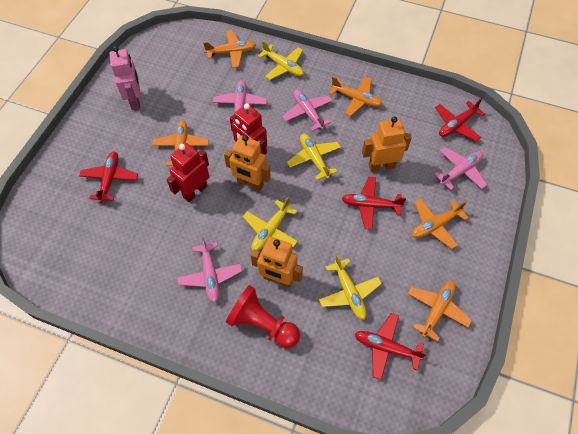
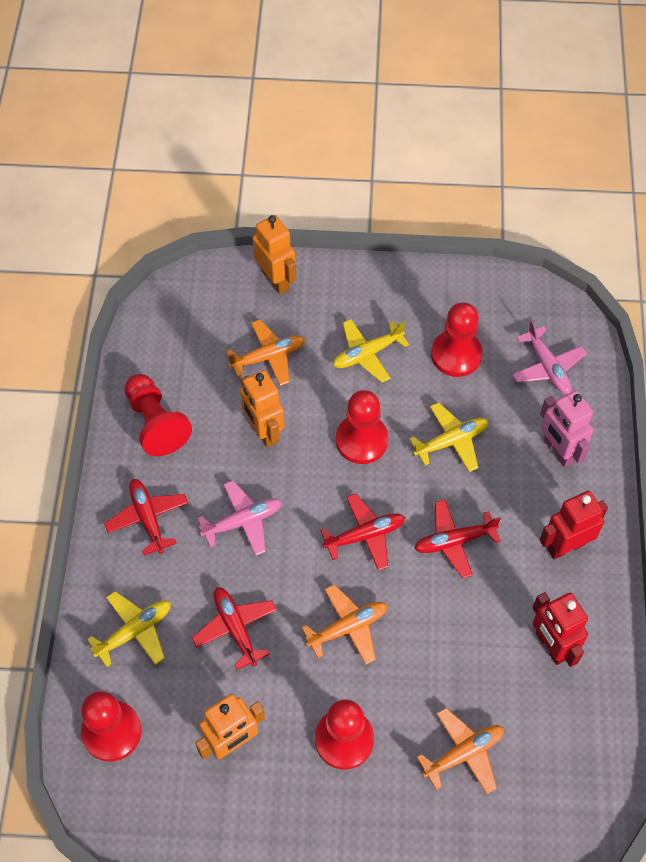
orange plane: [152,120,209,166] [203,30,256,68] [329,77,382,116] [408,281,472,342] [412,198,468,249] = 5 -> [227,320,305,386] [302,585,387,664] [417,708,504,794] = 3
pink plane: [177,237,242,303] [213,80,267,121] [282,89,333,131] [434,147,487,190] = 4 -> [198,481,282,556] [512,320,587,394] = 2
red pawn: [226,285,300,348] = 1 -> [81,691,141,762] [125,374,192,456] [315,700,374,769] [336,390,389,464] [431,302,483,377] = 5
yellow plane: [243,197,298,251] [258,41,304,80] [287,134,341,180] [319,255,382,320] = 4 -> [87,591,171,667] [333,319,409,382] [409,402,489,472] = 3

